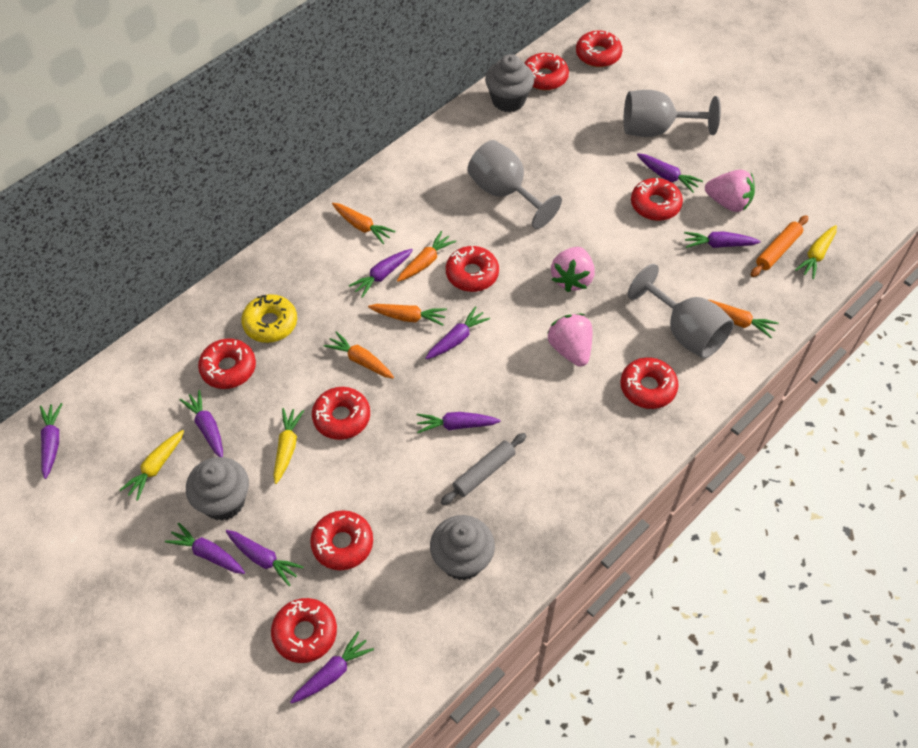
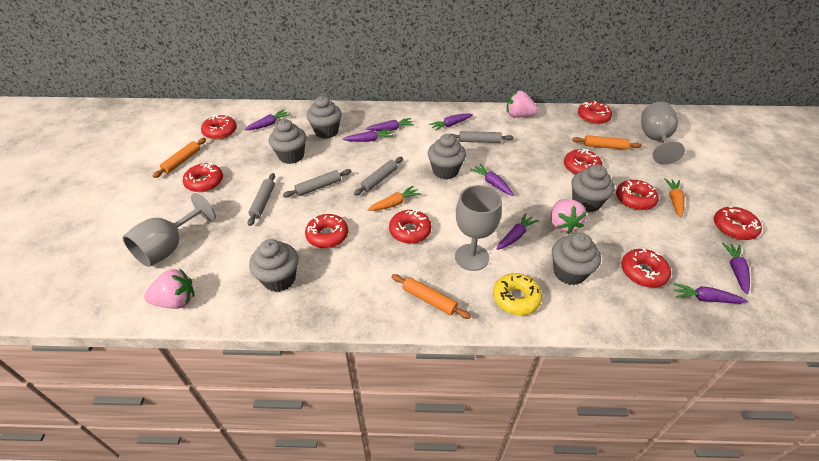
grey cupcake: [186,457,249,521] [430,515,495,580] [485,54,534,112] = 3 -> [249,239,299,292] [269,119,307,164] [307,96,342,139] [428,134,466,179] [552,233,601,285] [571,164,615,213] = 6
grey rolling pin: [441,433,526,505] = 1 -> [248,173,275,226] [283,169,351,197] [354,157,403,196] [452,131,514,143] = 4
orange carrot: [324,331,394,379] [332,203,395,244] [368,304,447,326] [397,231,456,282] [709,300,779,339] = 5 -> [367,186,421,211] [665,178,684,218] = 2
orange rolling pin: [751,215,808,277] = 1 -> [153,138,206,178] [391,274,471,319] [572,135,642,150] = 3
purple carrot: [40,403,62,479] [165,523,245,574] [179,390,223,457] [226,530,303,586] [290,632,374,704] [349,249,413,298] [416,412,501,433] [425,306,490,359] [637,153,703,193] [684,232,761,248] = 10 -> [245,110,290,130] [343,129,393,142] [366,118,414,131] [429,114,473,131] [470,164,514,196] [497,213,539,250] [673,283,748,304] [722,243,750,294] = 8
yellow carrot: [120,430,184,501] [274,408,304,484] [795,225,837,279] = 3 -> none = 0

